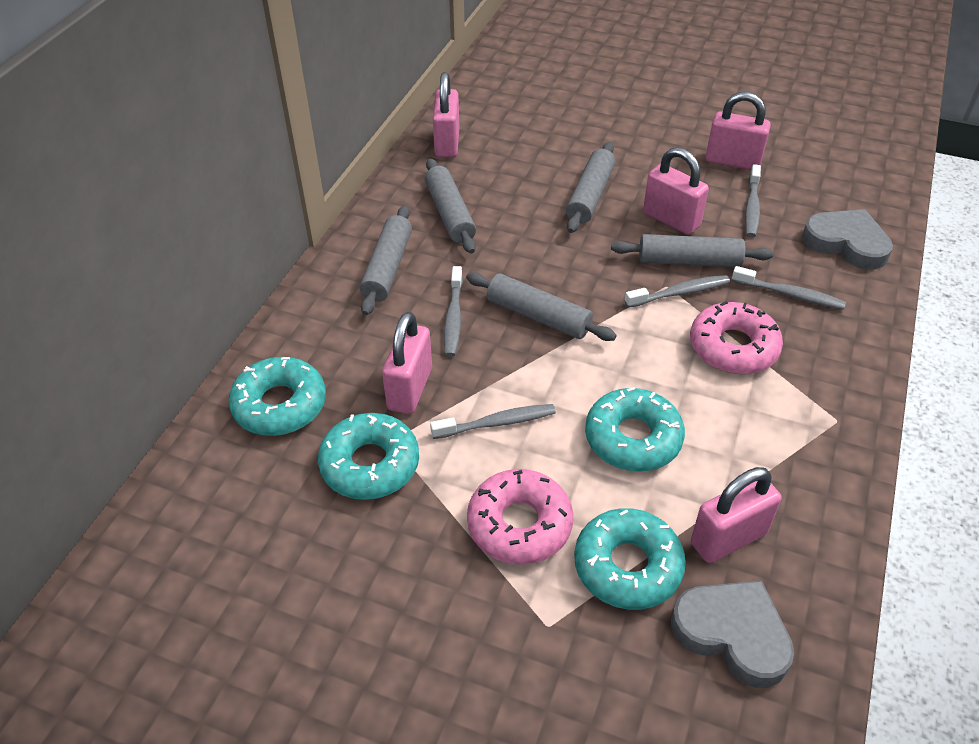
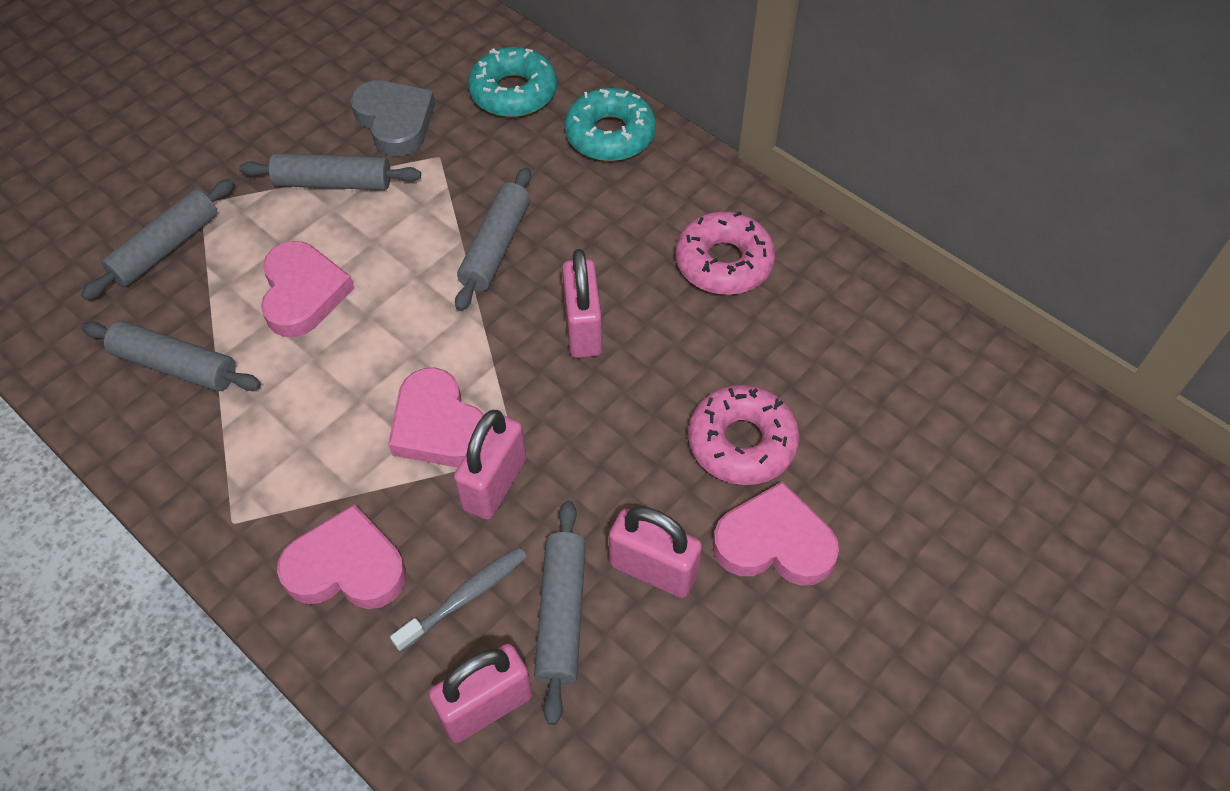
grey heart: [671,580,794,688] [802,209,893,270] = 2 -> [350,81,435,156] = 1
grey toothbrush: [430,404,556,439] [444,266,463,357] [625,275,730,308] [732,266,846,310] [745,164,761,237] = 5 -> [390,547,527,652] = 1
pink heart: none = 0 -> [261,241,354,337] [277,504,406,609] [388,367,484,467] [713,481,839,586] = 4
pink padlock: [382,312,432,414] [433,72,460,157] [643,147,709,235] [691,467,782,563] [706,92,771,170] = 5 -> [429,644,533,743] [454,410,526,520] [562,249,602,358] [609,506,702,598] = 4
turquoise donut: [229,357,326,436] [318,413,419,500] [574,508,686,610] [585,387,685,472] = 4 -> [468,47,557,117] [564,88,656,161] = 2

